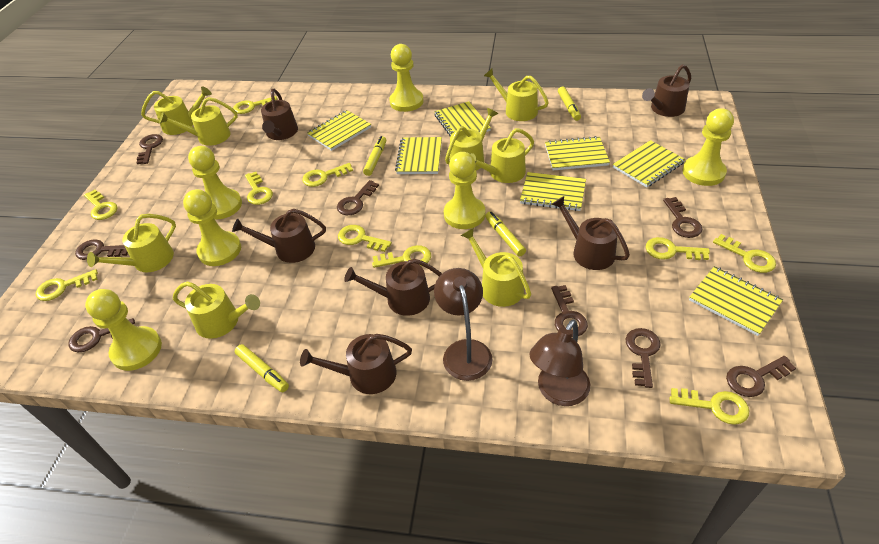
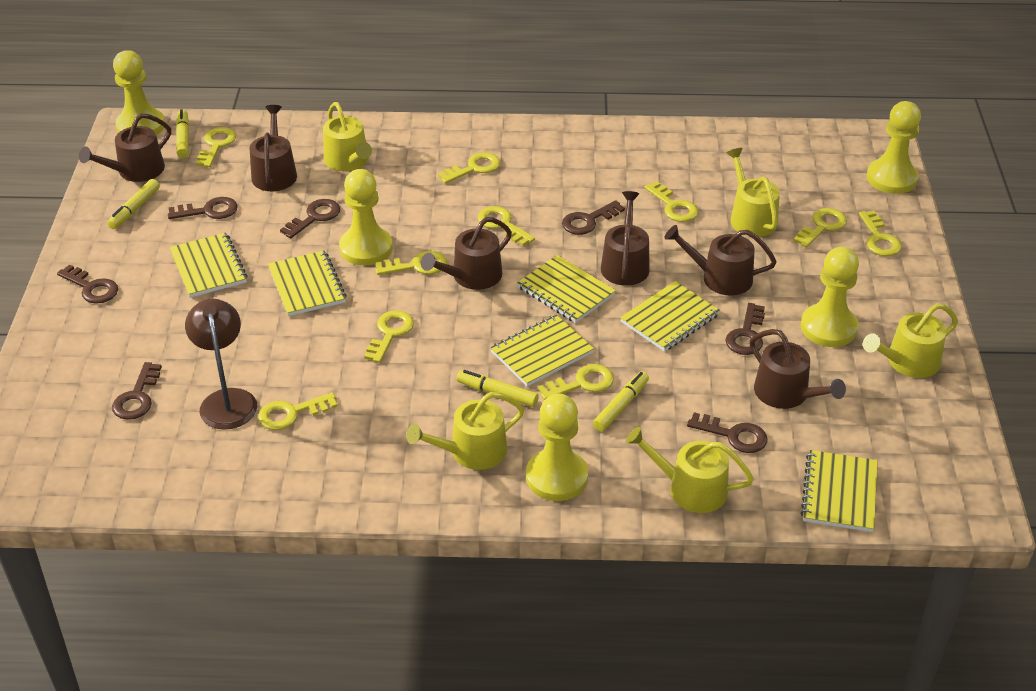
brown key: [68,318,135,353] [75,239,128,260] [137,134,163,164] [337,180,379,215] [551,285,588,337] [626,328,661,388] [663,197,703,238] [726,356,796,397] = 8 -> [57,265,118,304] [112,362,162,420] [168,197,238,219] [280,199,340,239] [562,200,625,235] [687,412,768,453] [725,303,765,355] = 7
brown lamp: [434,268,493,381] [529,320,590,406] = 2 -> [185,299,257,430] = 1
yellow notebook: [307,110,371,151] [395,137,442,174] [434,101,491,136] [520,172,586,211] [545,136,610,171] [613,140,686,188] [689,266,783,336] = 7 -> [169,233,248,298] [268,250,347,316] [490,315,594,387] [517,255,616,323] [620,281,720,352] [801,450,878,532] = 6
yellow pawn: [85,289,162,371] [183,189,241,266] [188,146,242,220] [389,44,424,112] [444,152,485,229] [683,108,734,186] = 6 -> [113,50,165,135] [339,169,393,265] [526,394,588,501] [801,247,859,347] [866,101,921,194] = 5
yellow watering can: [87,214,176,272] [141,86,212,135] [159,97,238,146] [173,281,260,339] [445,108,498,171] [461,228,531,307] [470,128,534,183] [484,68,549,121] = 8 -> [323,102,372,171] [406,392,524,470] [626,427,754,513] [726,148,780,237] [863,303,958,378] = 5

